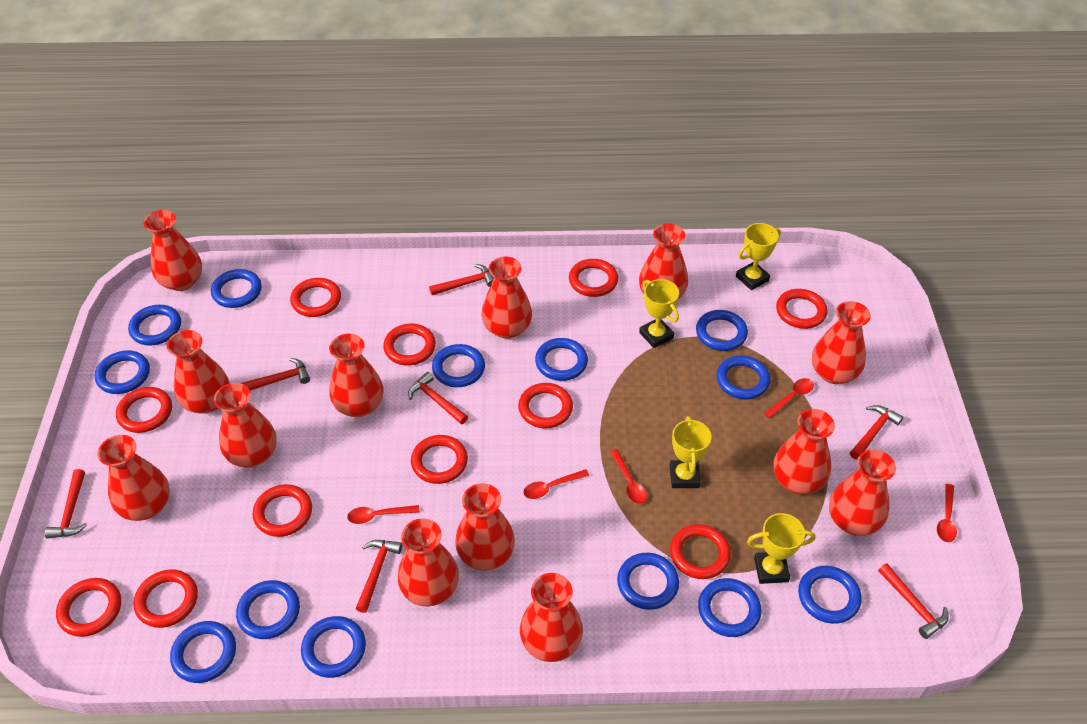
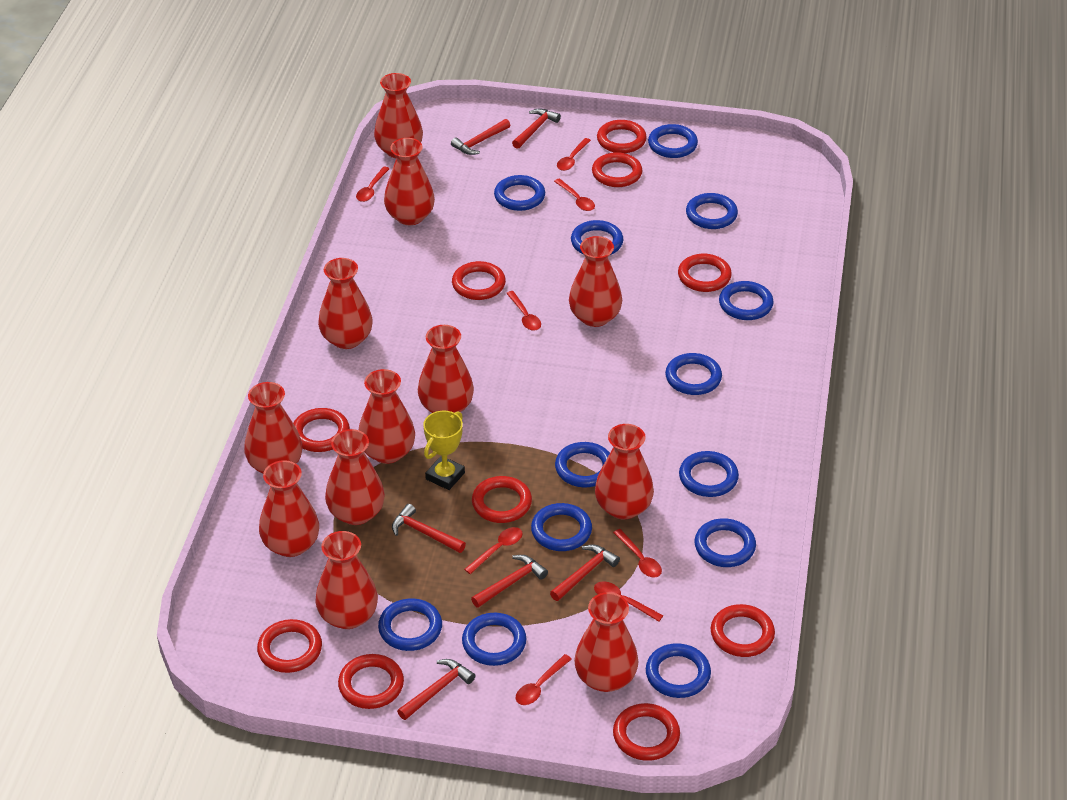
red hammer: [45,469,87,539] [241,358,310,391] [355,540,402,613] [408,372,468,424] [429,264,494,295] [850,405,903,459] [878,563,949,639] = 7 -> [392,504,466,553] [397,659,476,720] [451,119,510,155] [471,555,548,608] [512,109,561,149] [550,544,620,601] = 6
red ring: [56,578,121,637] [116,387,172,433] [133,569,198,628] [253,484,312,537] [290,278,341,317] [383,324,436,366] [411,435,468,484] [518,383,573,428] [569,259,618,297] [670,524,731,579] [776,289,828,329] = 11 -> [257,619,322,673] [293,408,350,452] [338,654,404,709] [452,261,506,300] [472,476,532,523] [592,152,642,187] [597,120,647,153] [613,703,680,761] [678,254,732,292] [711,604,775,657] = 10
red spoon: [347,505,420,524] [523,469,589,499] [610,449,647,504] [764,378,814,419] [937,484,957,542] = 5 -> [356,167,390,202] [464,527,523,574] [506,291,541,331] [516,654,572,705] [554,178,595,211] [557,138,591,171] [594,581,663,622] [613,529,662,578] = 8
red vase: [98,435,170,521] [144,210,202,291] [167,330,229,414] [214,383,276,468] [329,334,383,417] [398,518,459,607] [455,483,515,570] [482,257,532,339] [520,573,583,662] [639,224,688,299] [773,409,835,494] [812,301,871,384] [829,449,896,536] = 13 -> [244,382,302,473] [259,460,319,557] [315,531,378,629] [318,258,373,349] [325,429,385,525] [359,369,415,464] [374,73,423,159] [384,138,435,225] [418,325,474,413] [569,236,622,327] [574,592,639,692] [595,424,654,520] = 12
yellow trophy: [639,279,679,348] [670,416,711,488] [736,223,781,290] [747,513,815,584] = 4 -> [423,411,465,490] = 1

